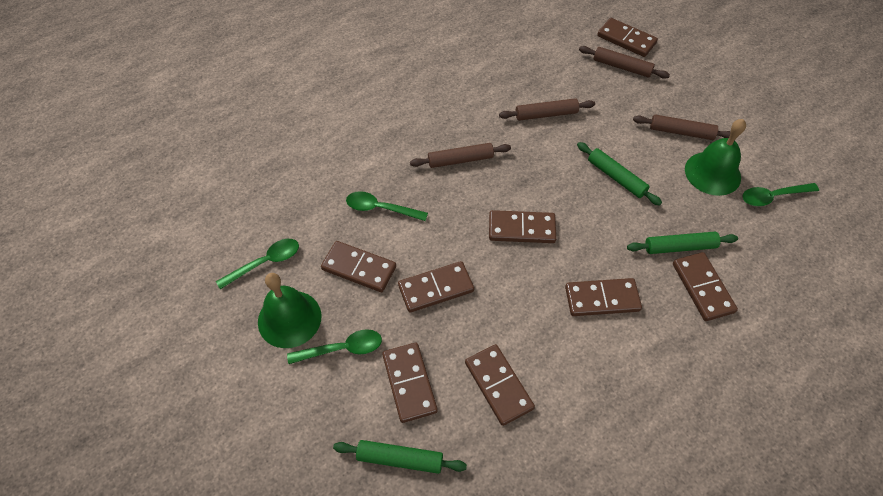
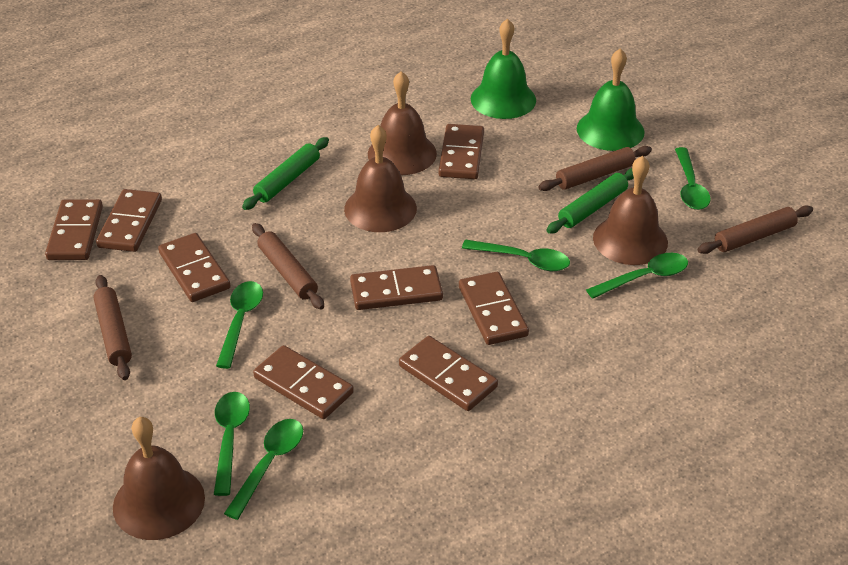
brown bell: none = 0 -> [113,417,205,540] [344,125,417,232] [368,71,437,175] [593,155,668,265] = 4
green rolling pin: [333,440,467,474] [577,142,662,206] [627,232,738,254] = 3 -> [242,137,329,210] [547,168,634,234] = 2
green spoon: [216,239,299,289] [287,329,382,364] [346,191,428,221] [742,183,819,206] = 4 -> [214,392,250,496] [216,281,263,369] [224,419,303,520] [462,240,570,271] [586,253,688,299] [675,147,711,210] = 6

